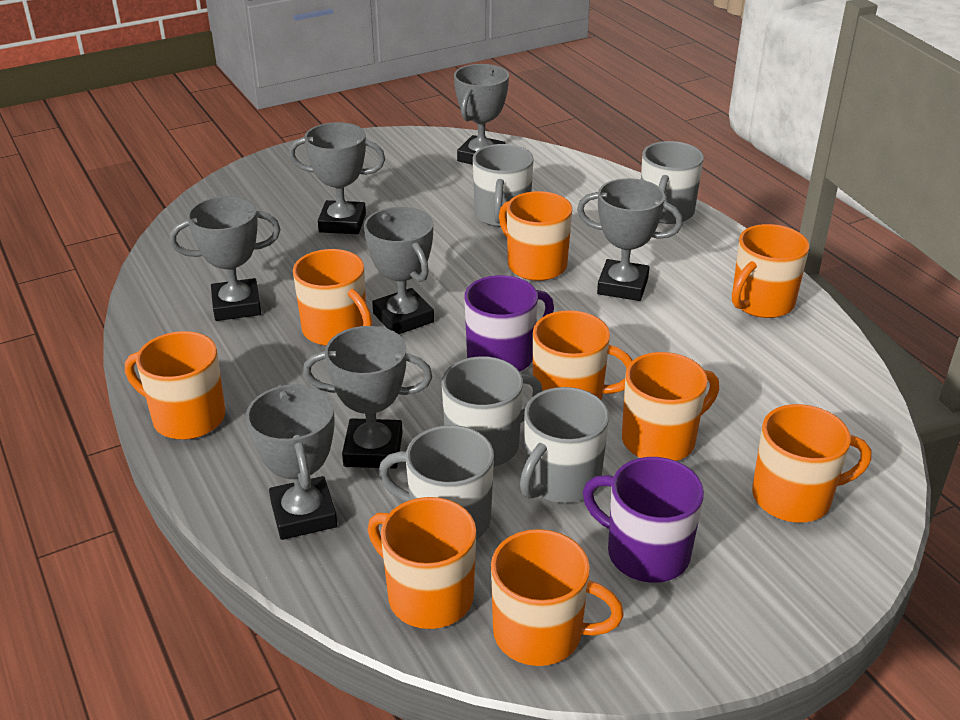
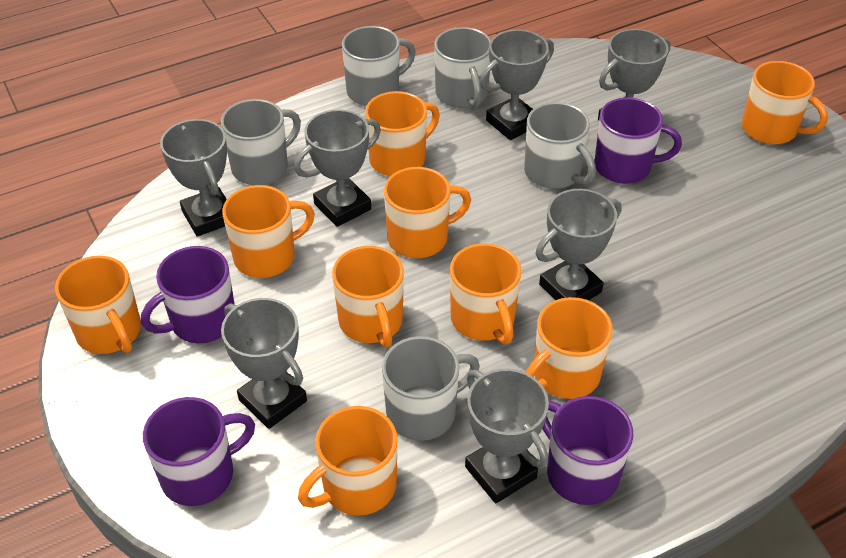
purple mug: [464,275,554,372] [583,457,704,583] = 2 -> [141,246,235,343] [143,397,255,506] [542,396,634,505] [594,98,682,184] = 4

